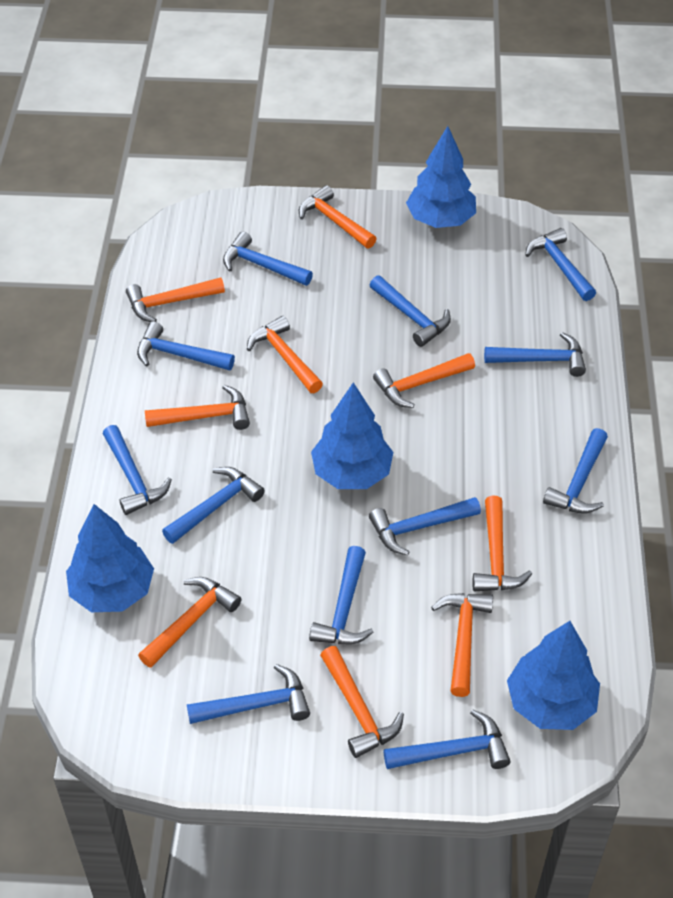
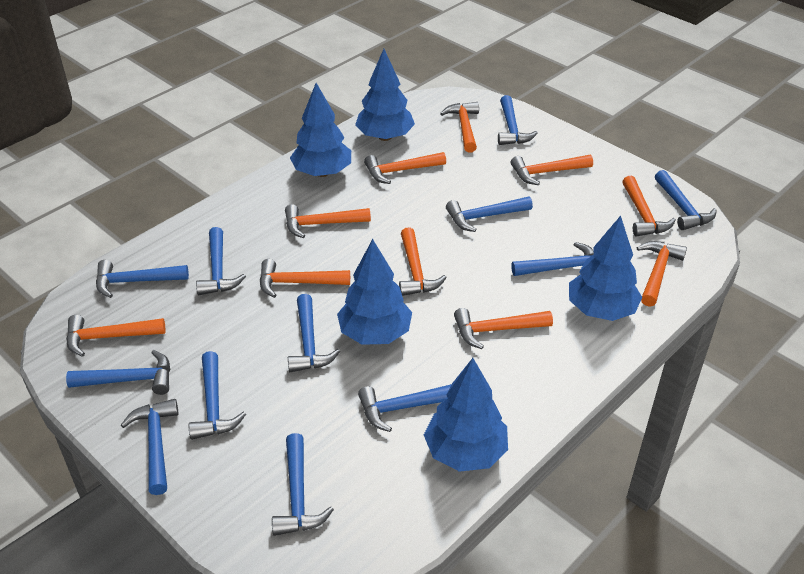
blue tree: [66,504,154,612] [311,382,393,489] [406,126,476,228] [507,621,600,730] = 4 -> [290,83,351,177] [337,239,412,345] [355,49,415,141] [424,358,508,472] [569,215,642,321] = 5
orange hammer: [126,277,225,322] [138,577,241,668] [145,385,250,430] [247,316,323,393] [299,185,377,248] [320,646,404,758] [373,353,475,408] [431,593,493,697] [473,496,532,592] = 9 -> [66,315,166,357] [260,259,350,298] [285,204,371,238] [364,152,446,184] [399,227,447,296] [440,102,479,153] [454,308,553,349] [511,155,593,185] [622,176,676,237] [636,241,687,307] = 10

